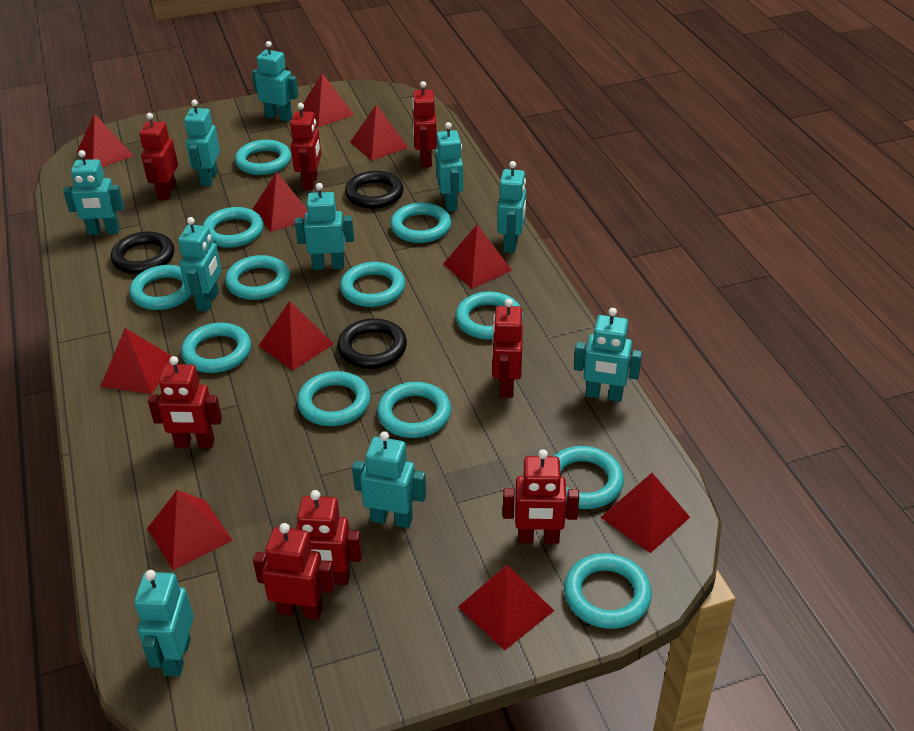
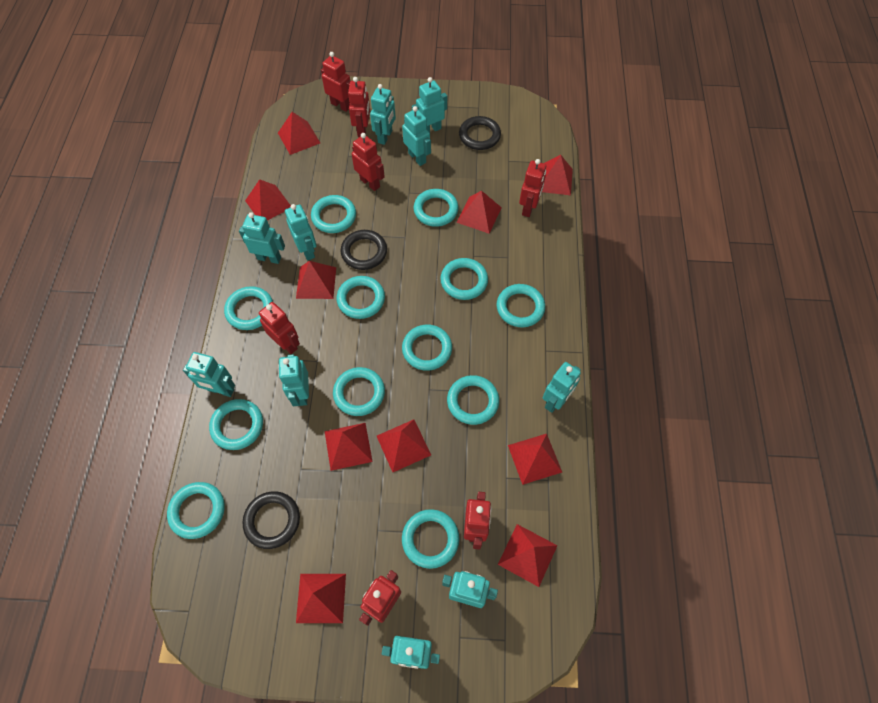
red robot: [139,113,178,200] [148,356,222,448] [253,523,335,620] [290,103,321,190] [290,490,362,585] [412,81,437,167] [492,299,523,398] [503,449,579,544] = 8 -> [259,302,300,354] [321,52,351,112] [348,77,370,137] [352,133,385,191] [359,570,401,626] [464,492,492,550] [519,159,546,217] = 7

